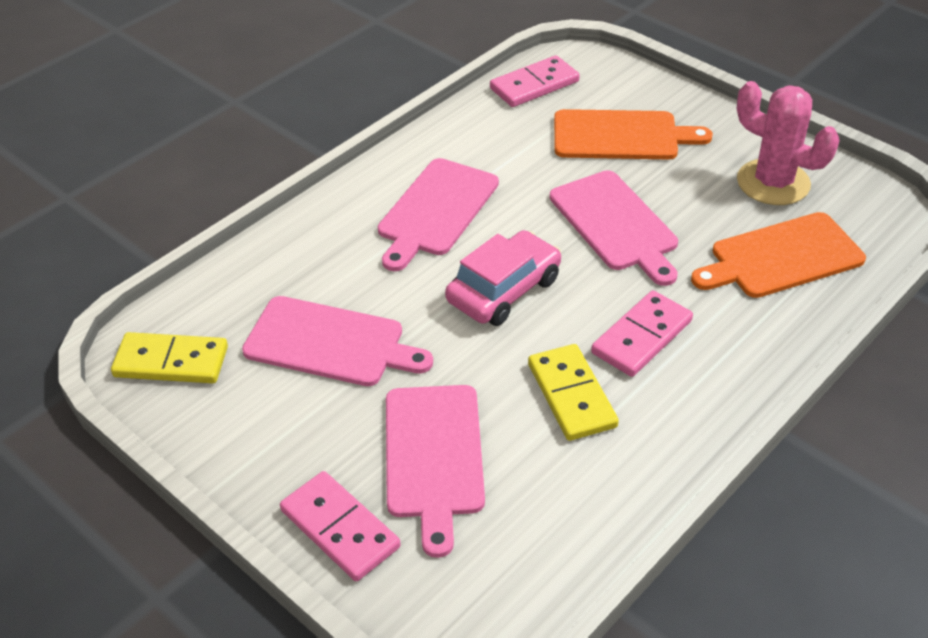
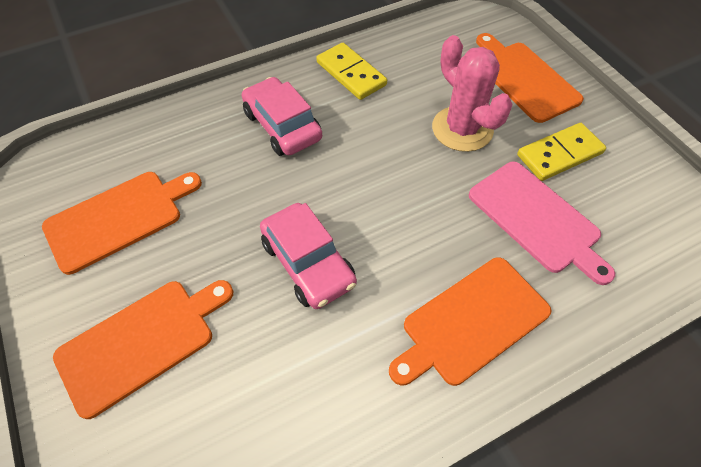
orange cutting board: [554,109,713,160] [691,212,866,298] = 2 -> [42,172,202,275] [53,280,233,419] [389,257,551,386] [476,33,584,123] = 4
pink car: [445,230,561,326] = 1 -> [242,77,322,156] [260,203,357,309] = 2
pink cutting board: [242,296,433,386] [378,158,499,271] [386,385,485,558] [550,170,678,286] = 4 -> [469,162,615,285] = 1
pink domino: [280,471,401,581] [490,55,580,107] [591,290,693,377] = 3 -> none = 0

